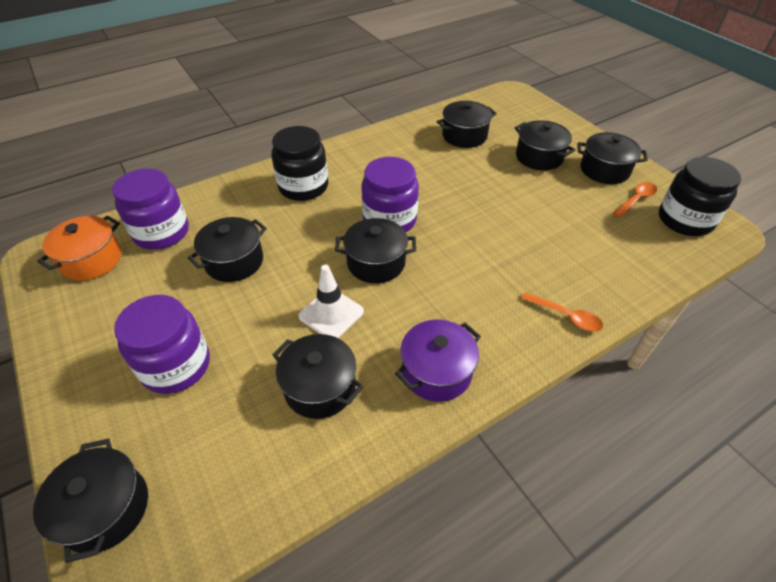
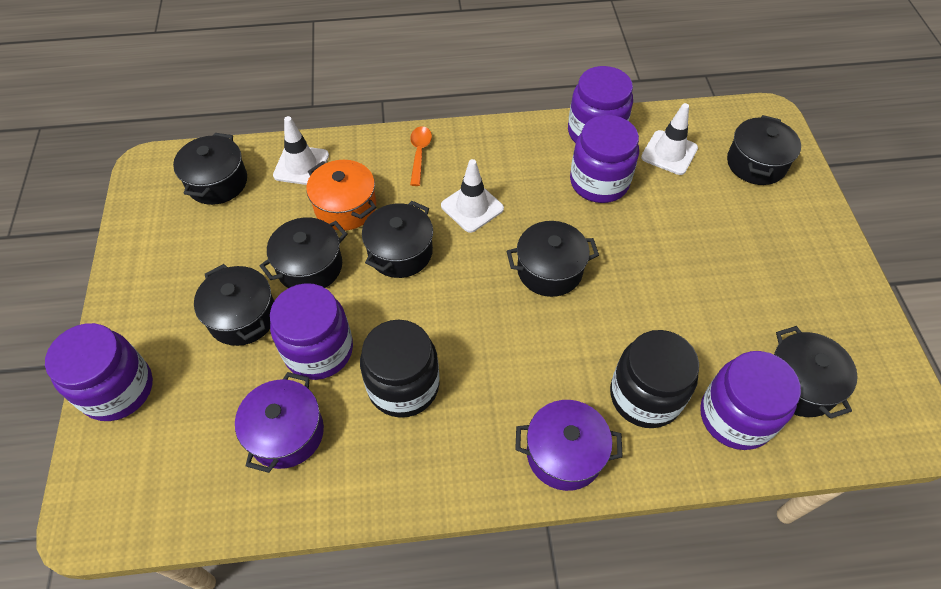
orange spoon: [521,292,603,331] [613,182,657,218] = 2 -> [410,126,432,186] = 1
purple jar: [112,169,189,250] [114,295,210,394] [361,157,419,232] = 3 -> [45,323,153,421] [270,283,353,380] [568,66,633,143] [570,115,639,203] [700,351,801,450] = 5
purple pot: [395,320,481,402] = 1 -> [235,372,324,473] [515,400,623,491] = 2
white traffic cone: [298,265,364,338] = 1 -> [273,116,329,185] [441,159,504,233] [641,103,698,175] = 3

